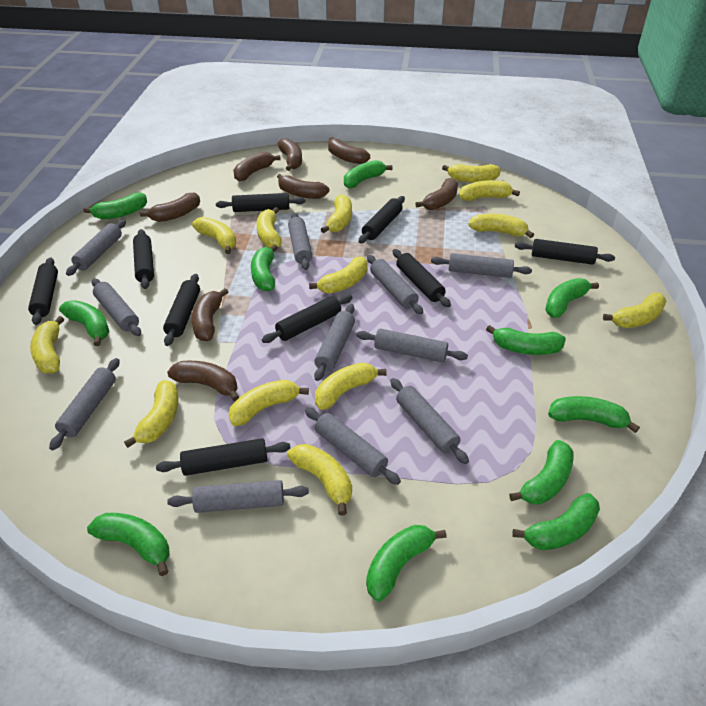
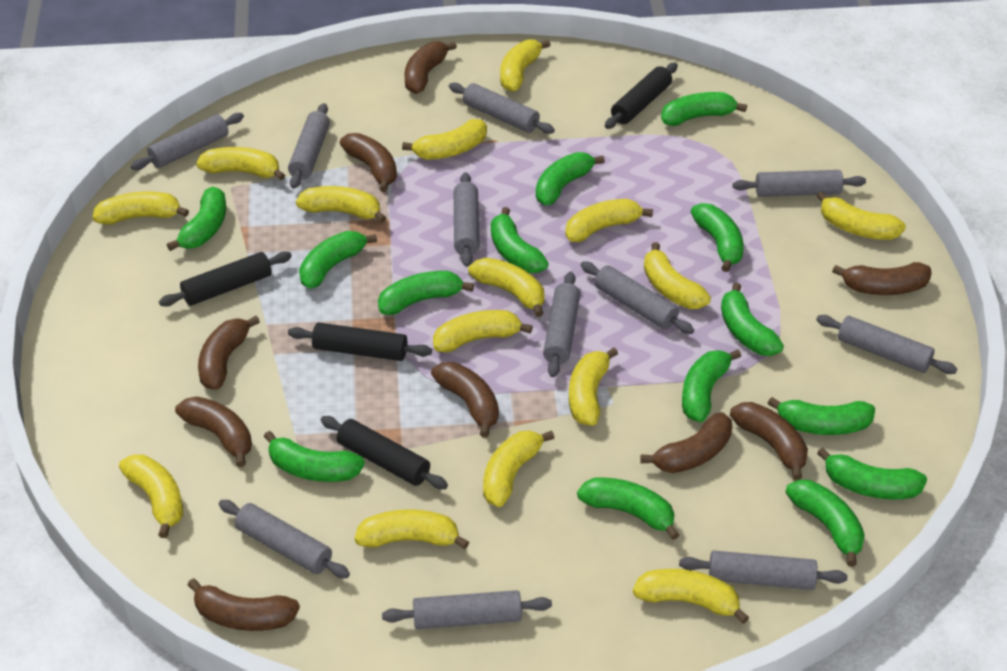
black rolling pin: [28,257,58,325] [133,229,154,289] [156,438,290,476] [163,274,200,346] [216,193,305,212] [262,294,353,343] [359,196,405,243] [393,249,451,307] [515,239,615,265] = 9 -> [159,252,292,306] [288,323,432,361] [321,416,448,489] [605,63,678,129] = 4
brown banana: [140,192,200,222] [167,361,239,402] [191,288,228,341] [233,152,281,181] [277,174,330,199] [278,138,302,171] [328,137,370,164] [415,178,458,210] = 8 -> [175,396,252,467] [187,578,300,631] [198,316,260,390] [340,133,397,192] [404,41,457,94] [431,362,499,438] [640,412,732,473] [730,402,808,480] [832,262,932,295] = 9
green banana: [59,300,110,346] [83,193,147,220] [87,513,170,576] [251,244,278,292] [344,160,393,188] [366,525,447,602] [486,325,566,355] [509,440,574,504] [512,493,600,550] [545,278,599,318] [548,396,640,433] = 11 -> [167,187,226,251] [264,431,365,482] [299,231,377,289] [378,271,474,315] [491,207,549,273] [536,152,605,206] [577,478,679,540] [661,92,747,126] [682,349,741,422] [691,203,744,272] [721,283,784,356] [767,397,875,435] [785,480,865,567] [817,448,927,500] = 14
yellow banana: [30,316,64,374] [124,380,178,448] [192,217,236,254] [229,380,309,426] [256,207,282,248] [287,444,352,516] [309,257,368,294] [315,362,387,410] [321,194,352,233] [442,164,501,182] [459,180,520,201] [468,213,534,238] [603,293,667,328] = 13 -> [92,192,189,225] [119,455,183,538] [196,147,285,180] [296,186,387,223] [355,509,469,549] [402,119,487,160] [433,310,533,352] [468,258,544,317] [483,430,555,507] [500,39,551,92] [565,199,653,242] [569,347,618,426] [633,569,749,624] [644,242,711,309] [817,191,906,240] = 15

